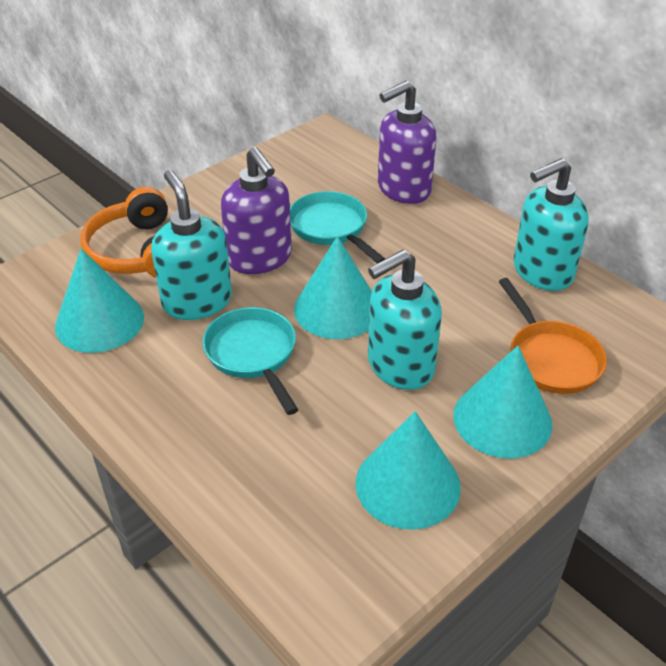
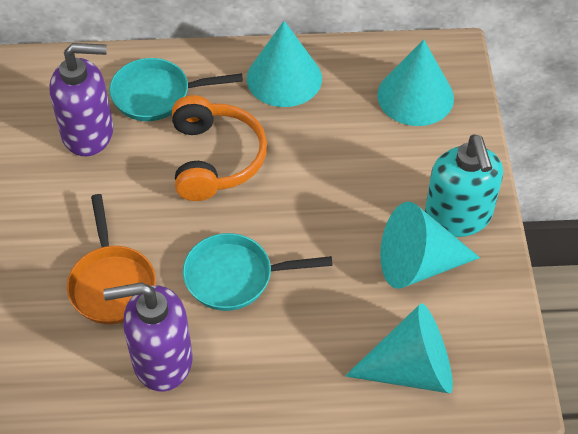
turquoise soap dispenser: [151,170,232,320] [368,250,442,390] [514,158,589,291] = 3 -> [425,135,503,237] = 1

